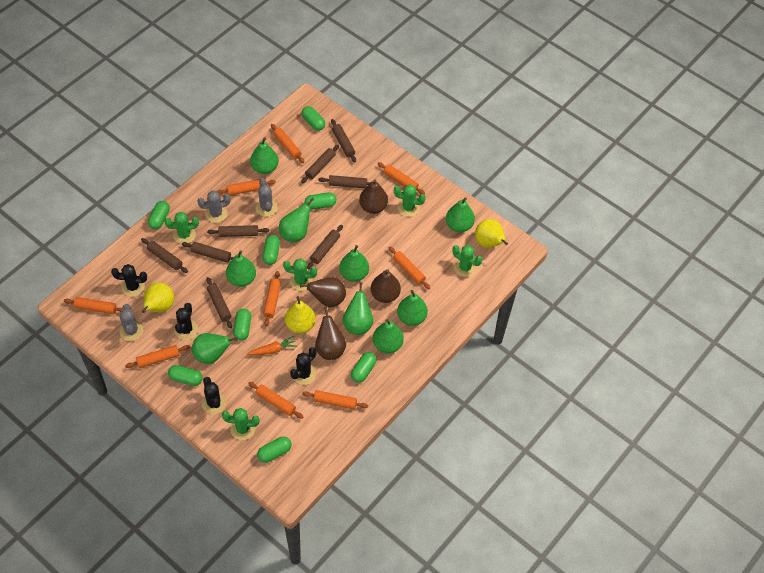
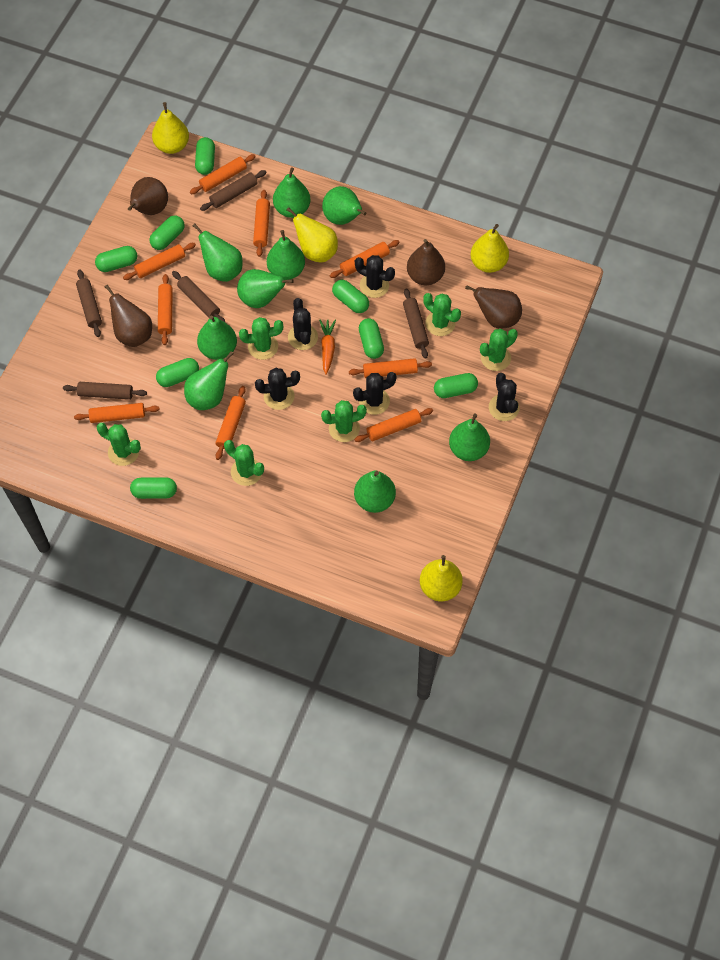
black cactus: [111,264,147,297] [174,303,198,340] [202,377,226,414] [290,347,316,385] = 4 -> [255,368,300,410] [288,298,318,350] [353,372,397,415] [355,255,395,298] [489,373,520,421] = 5
brown rolling pin: [141,238,188,273] [182,242,234,263] [206,277,232,328] [207,225,269,237] [301,145,339,183] [307,225,343,269] [318,175,371,189] [331,119,356,163] = 8 -> [63,382,147,400] [76,270,102,337] [172,271,226,323] [200,170,266,211] [403,288,429,359] = 5
green cactus: [164,212,199,244] [222,408,260,440] [283,259,317,291] [394,185,426,217] [453,245,482,277] = 5 -> [97,423,141,466] [224,440,264,486] [239,317,283,360] [321,400,367,442] [423,293,461,336] [480,329,518,371] = 6
grey cactus: [119,304,143,341] [198,191,231,223] [255,178,278,217] = 3 -> none = 0
yellow pear: [142,282,174,313] [285,296,316,333] [475,219,508,248] = 3 -> [152,102,189,154] [287,207,338,262] [420,555,463,601] [471,224,509,273] = 4

